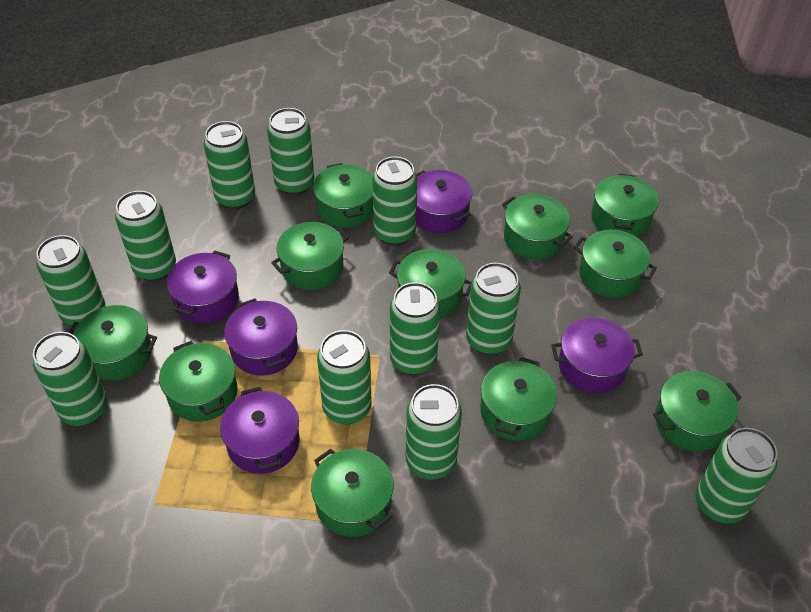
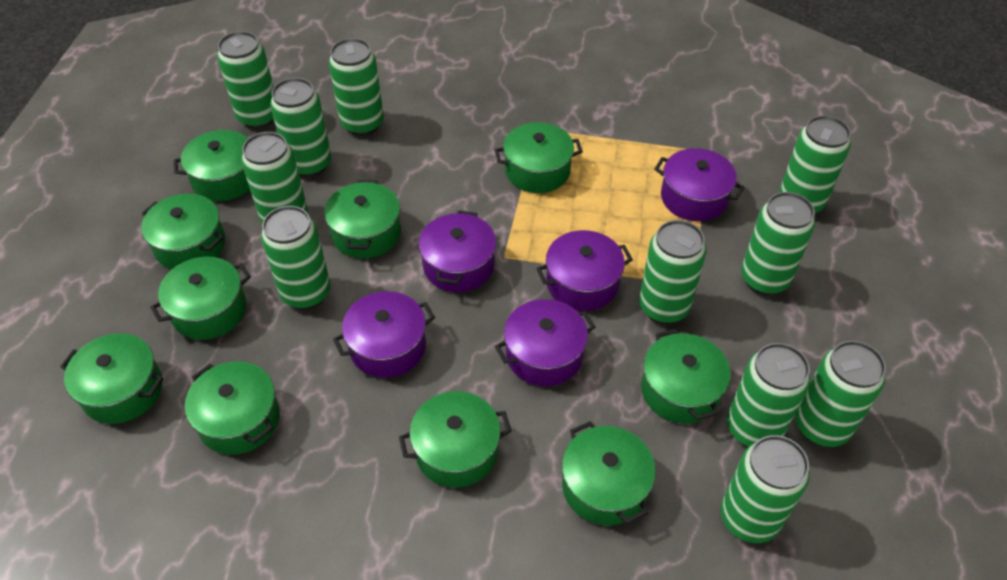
green pot: [68,305,157,381] [159,341,238,422] [271,222,349,290] [311,449,394,537] [313,163,373,227] [389,249,472,318] [480,357,557,441] [502,194,573,259] [574,230,657,298] [591,173,659,237] [653,371,742,451] = 11 -> [60,333,163,424] [141,194,225,269] [150,257,251,340] [174,130,250,201] [185,361,280,455] [324,180,401,259] [399,391,511,488] [495,122,583,193] [562,421,656,526] [641,329,731,424] = 10

